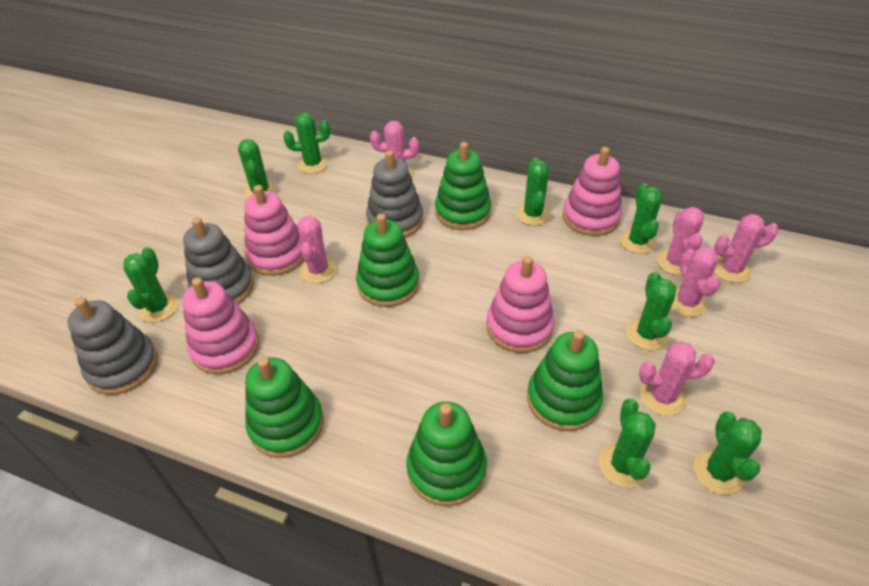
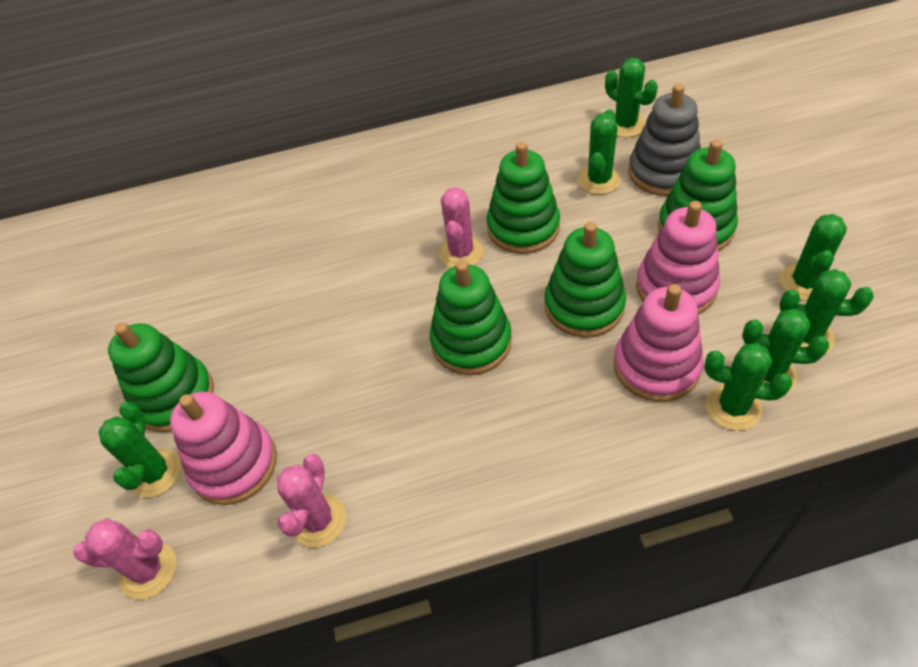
green cactus: [123,247,178,322] [238,139,277,198] [283,112,330,174] [516,158,550,225] [599,398,656,488] [620,183,662,254] [626,272,677,350] [694,412,762,495] = 8 -> [98,402,181,497] [578,109,621,195] [605,58,658,137] [704,343,792,431] [743,308,829,393] [780,214,847,301] [780,269,874,355] = 7
grey stacking toy: [68,297,158,395] [183,217,254,304] [366,150,423,237] = 3 -> [628,84,701,196] = 1
pink cactus: [297,216,337,283] [370,121,419,176] [639,342,715,416] [657,207,704,275] [671,246,721,317] [714,214,779,283] = 6 -> [73,518,176,600] [277,454,346,547] [439,187,484,268] = 3
pink stacking toy: [182,277,259,374] [244,185,304,276] [486,256,555,353] [563,147,622,236] = 4 -> [170,392,277,505] [614,284,704,402] [636,201,720,314] = 3

